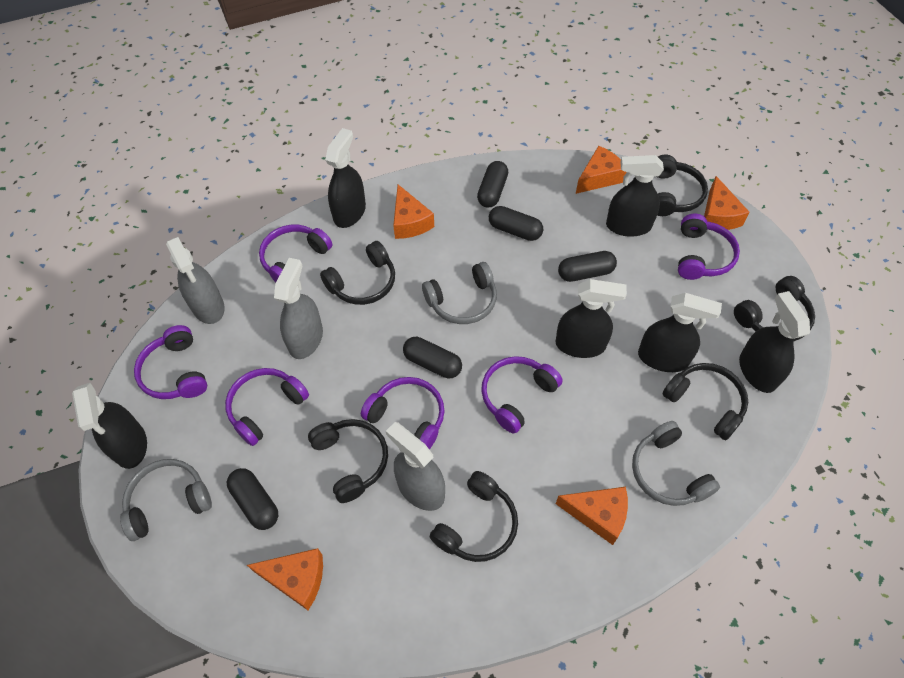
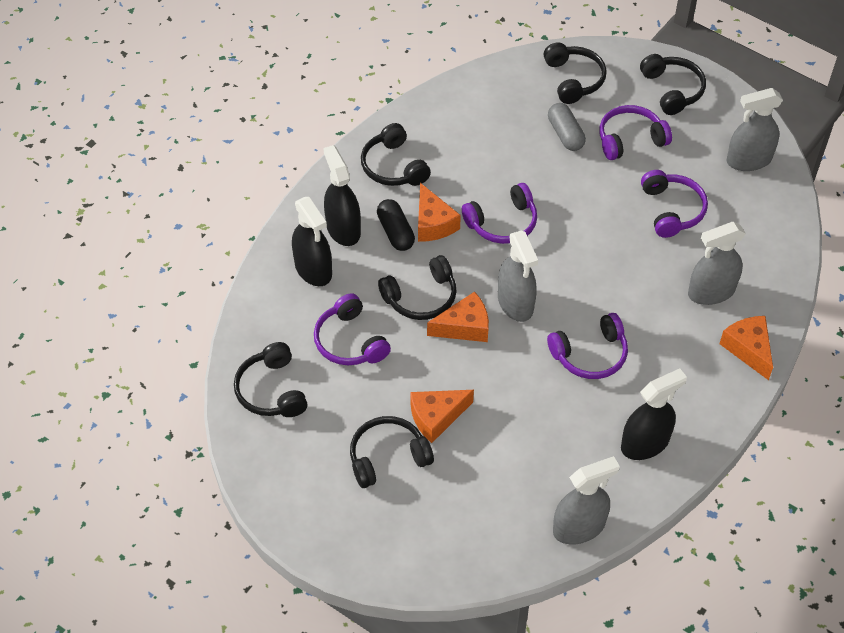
black capsule: [227,468,278,530] [403,337,462,378] [477,161,508,208] [489,206,543,241] [558,251,617,282] = 5 -> [377,199,415,251] = 1
black spray bottle: [72,383,147,469] [325,128,366,228] [556,279,627,358] [606,155,664,237] [638,293,722,372] [739,291,810,393] = 6 -> [292,197,332,286] [323,145,361,246] [621,368,687,460] = 3
grey capsule: none = 0 -> [548,103,586,151] = 1
grey headphones: [120,459,212,541] [422,262,497,324] [632,421,720,506] = 3 -> none = 0
grey spray bottle: [166,237,225,324] [274,258,323,359] [386,422,445,511] = 3 -> [498,231,538,322] [553,456,620,545] [688,222,746,305] [726,88,783,171] = 4
orange cheese: [247,548,323,610] [393,185,434,239] [556,487,628,545] [576,146,627,194] [704,176,750,230] = 5 -> [410,390,474,443] [418,183,461,242] [427,291,489,342] [719,316,773,380] = 4
purple headphones: [134,325,207,399] [225,368,309,446] [259,225,332,282] [361,377,445,449] [481,356,563,433] [678,213,740,280] = 6 -> [314,293,391,365] [462,183,537,244] [547,313,628,379] [599,105,672,160] [641,170,708,238] = 5

